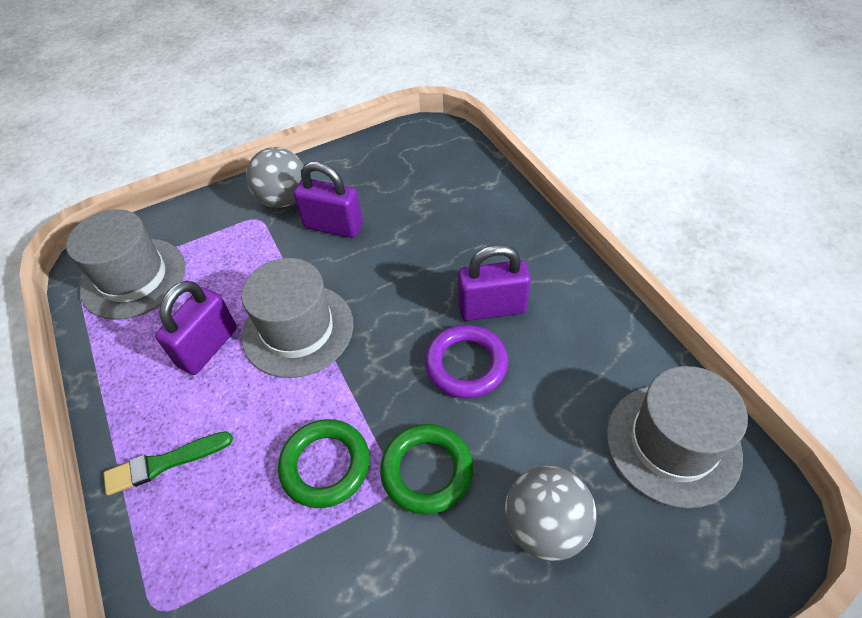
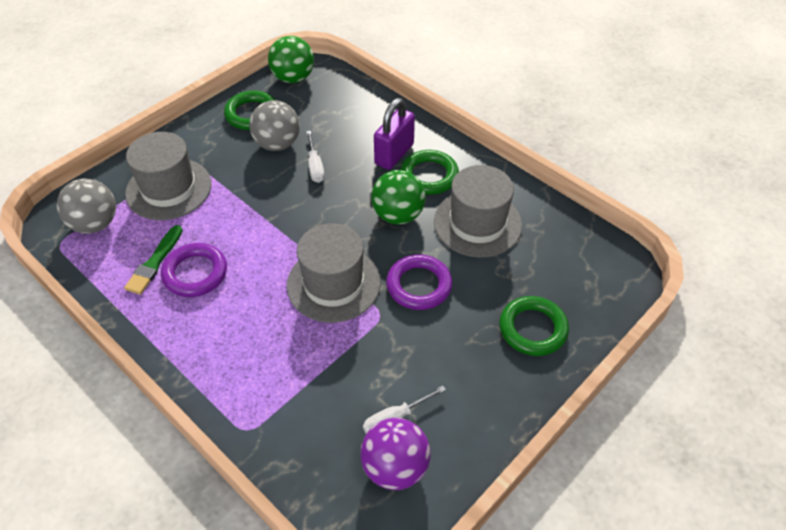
green ball: none = 0 -> [268,36,314,83] [371,170,426,224] = 2
green ring: [278,419,370,508] [380,424,473,515] = 2 -> [224,90,275,130] [401,150,459,195] [499,296,569,356] = 3
purple ball: none = 0 -> [361,418,431,490] = 1
purple padlock: [155,281,237,375] [294,161,363,238] [458,244,531,321] = 3 -> [374,98,415,170] = 1
purple ring: [425,324,508,398] = 1 -> [161,243,227,297] [386,255,452,310] = 2
white screwdriver: none = 0 -> [306,131,325,183] [363,386,446,434] = 2

